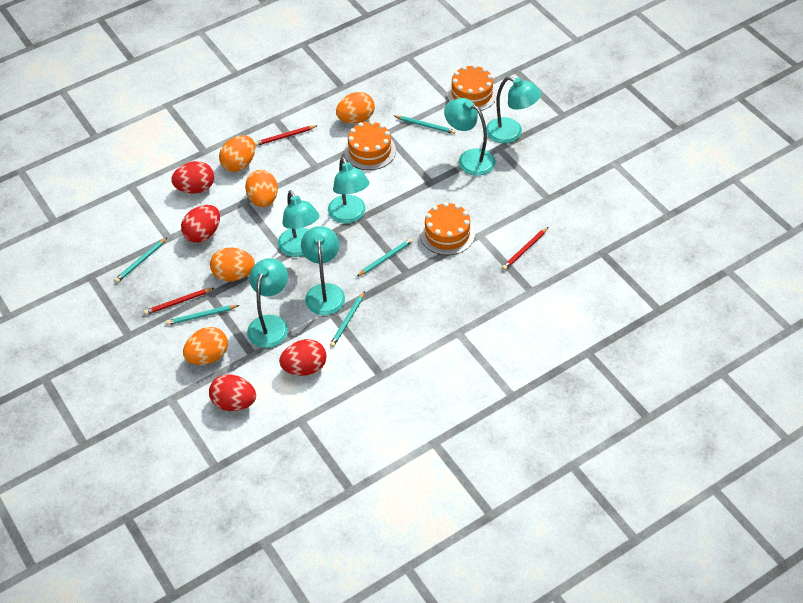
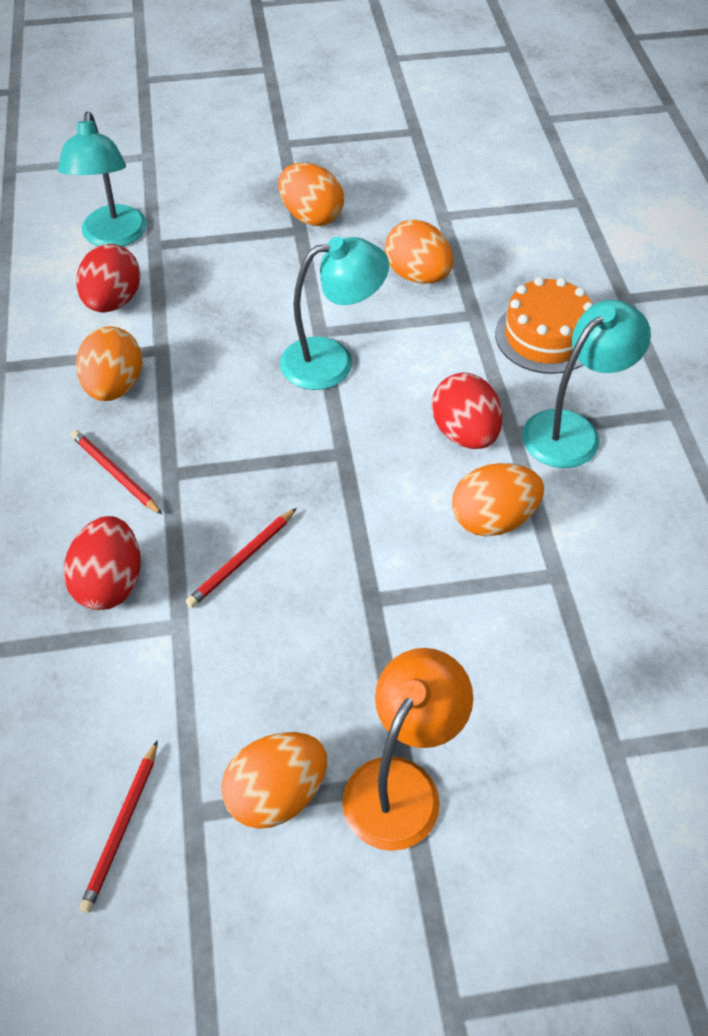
orange cake: [344,121,396,170] [420,202,475,255] [447,65,497,112] = 3 -> [495,277,593,374] = 1
orange lamp: none = 0 -> [342,648,473,851] = 1
red egg: [171,161,214,193] [181,205,220,243] [209,374,256,411] [279,339,327,376] = 4 -> [64,516,141,610] [76,244,141,312] [432,373,503,449] = 3
turquoise lamp: [247,258,288,348] [278,190,319,257] [301,226,345,315] [328,157,369,223] [444,98,496,176] [486,76,541,143] = 6 -> [58,111,147,247] [280,237,389,390] [522,300,651,468] = 3
turquoise pencil: [114,237,168,283] [166,305,239,325] [330,291,365,347] [356,238,413,277] [394,116,456,134] = 5 -> none = 0

